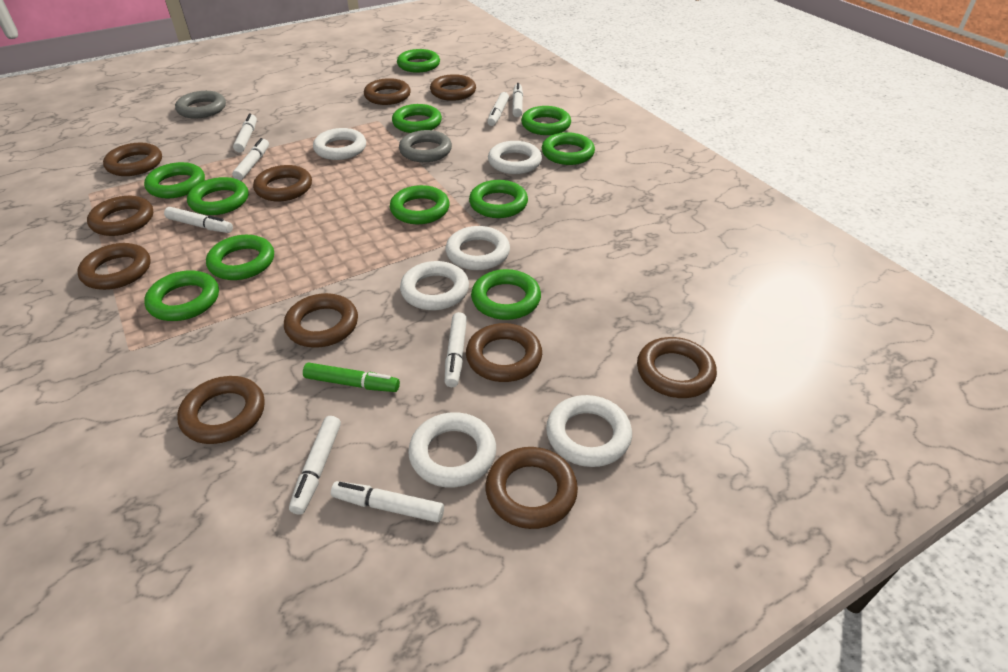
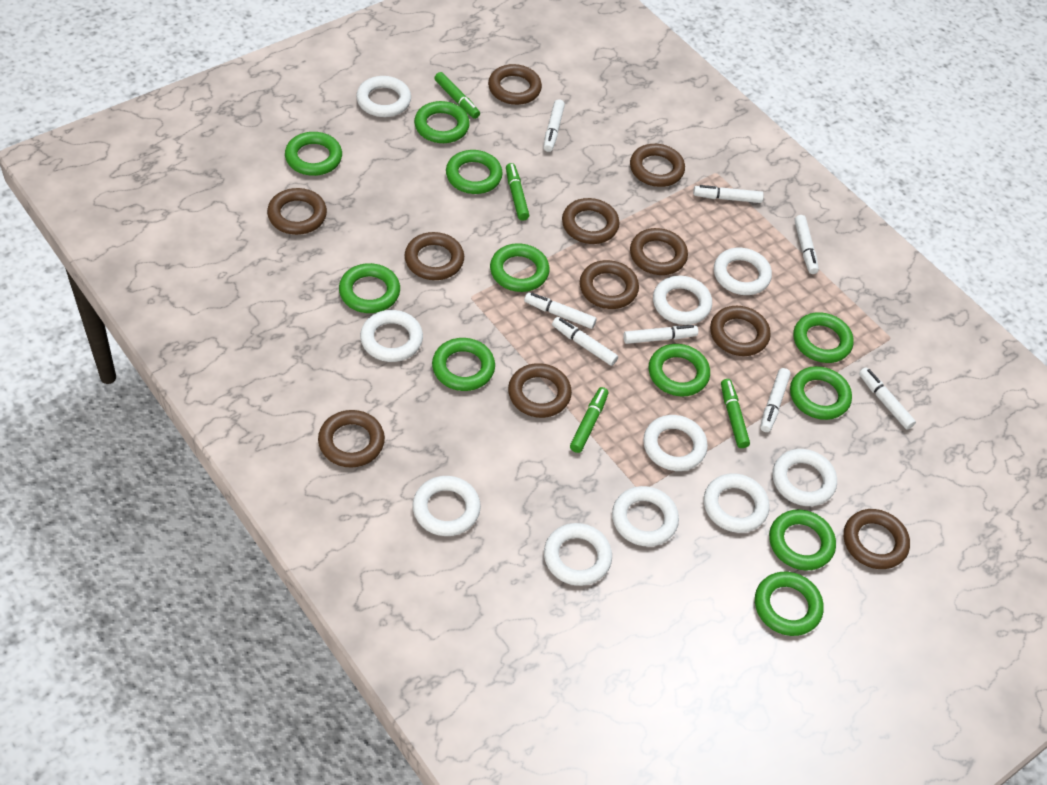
green marker: [303,362,400,392] = 1 -> [434,72,480,119] [506,163,529,221] [570,387,608,453] [721,379,750,448] = 4
grey ring: [175,91,226,118] [399,130,452,162] = 2 -> none = 0
white ring: [313,128,366,160] [400,261,469,310] [408,412,496,487] [446,226,510,270] [488,141,542,174] [546,395,632,467] = 6 -> [356,76,411,117] [360,310,423,362] [413,476,481,536] [544,523,612,586] [612,486,679,546] [643,415,708,471] [653,276,712,325] [704,473,769,533] [714,248,772,295] [773,449,837,506] = 10

